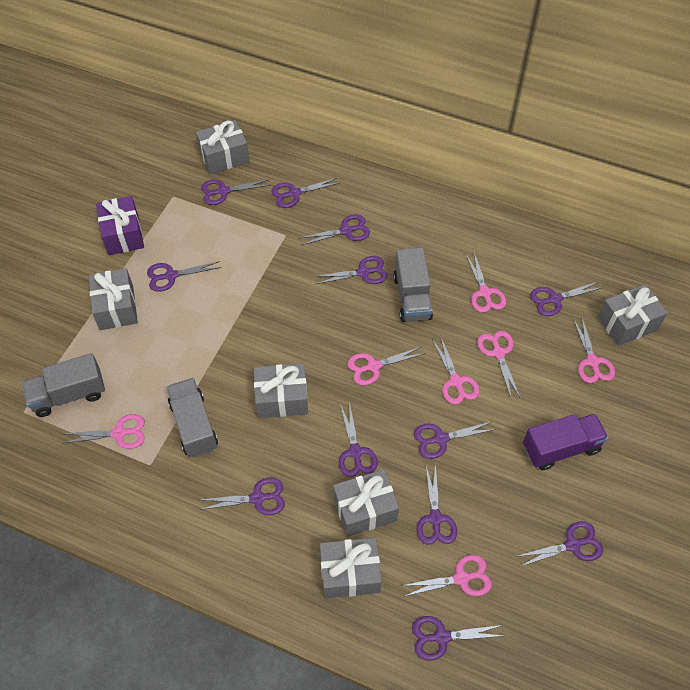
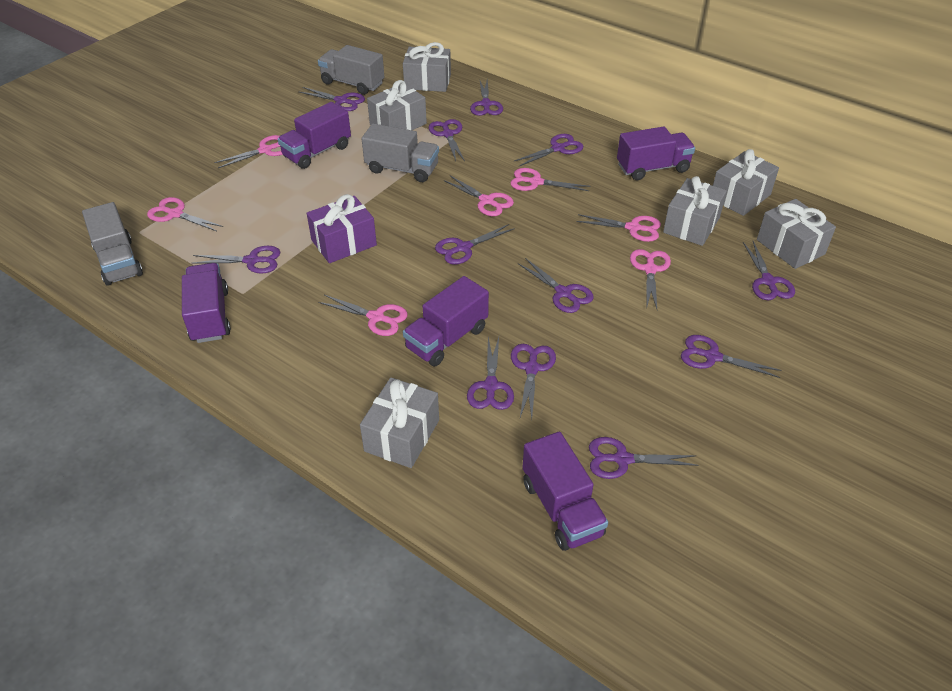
purple truck: [523,414,608,470] = 1 -> [182,263,231,343] [278,102,351,169] [403,276,489,366] [522,432,608,551] [617,126,695,180] = 5

